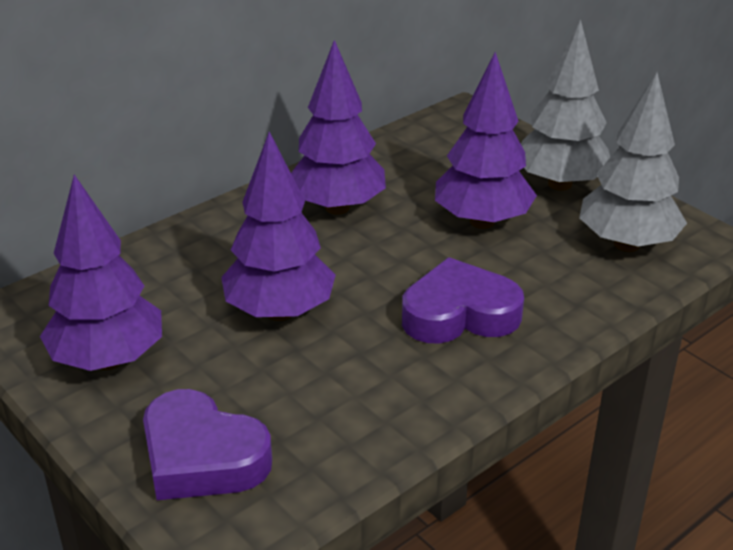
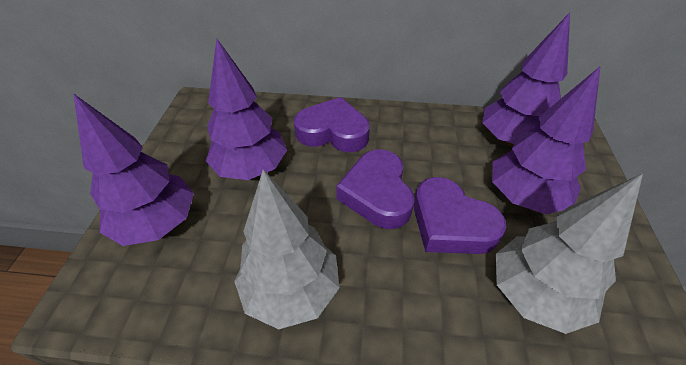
purple heart: [143,389,272,500] [402,257,524,344] = 2 -> [294,97,370,152] [336,150,415,229] [414,177,506,254] = 3

